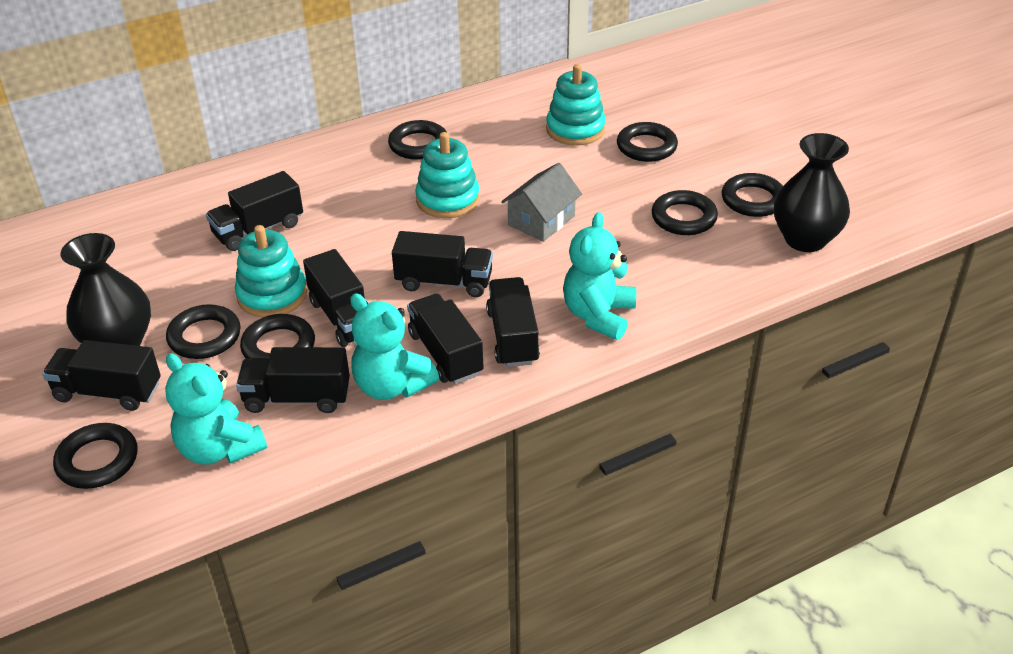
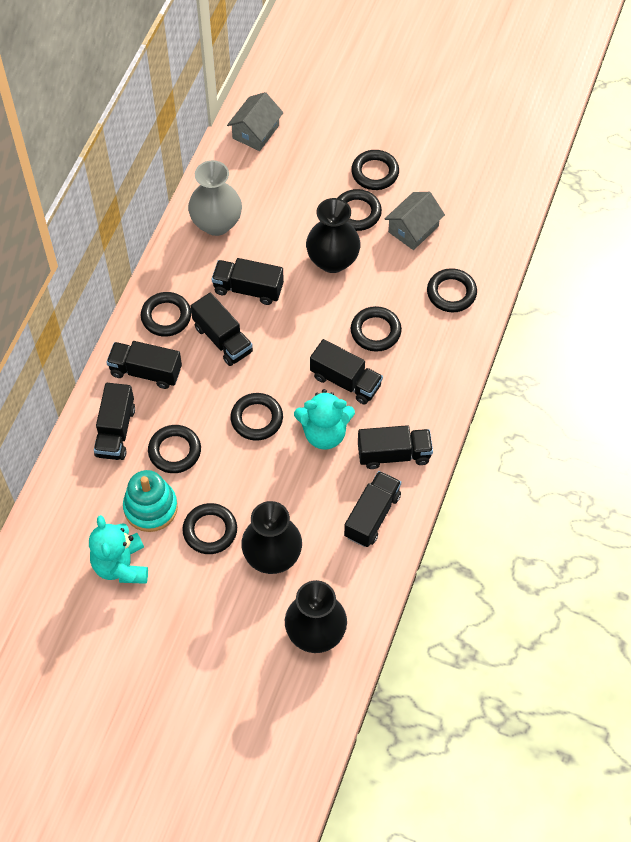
black ring: [53,423,137,489] [166,304,241,359] [240,314,315,359] [388,120,447,160] [617,122,678,162] [652,190,718,235] [721,173,783,217] = 7 -> [141,292,191,336] [148,425,201,473] [182,503,237,554] [230,393,283,441] [338,189,382,231] [351,150,399,190] [351,306,402,352] [427,268,477,312] = 8
black vase: [61,233,151,346] [774,133,850,252] = 2 -> [241,501,302,574] [285,580,347,653] [306,198,360,273] = 3
grey house: [501,163,582,242] = 1 -> [227,92,284,151] [385,192,445,250] = 2
grey vase: none = 0 -> [188,160,242,236] = 1
turquoise stacking toy: [235,225,307,318] [415,132,480,218] [546,64,606,146] = 3 -> [123,470,178,532] = 1
turquoise teddy bear: [165,353,267,465] [350,293,439,400] [563,212,636,340] = 3 -> [89,515,148,584] [294,389,355,450] = 2

